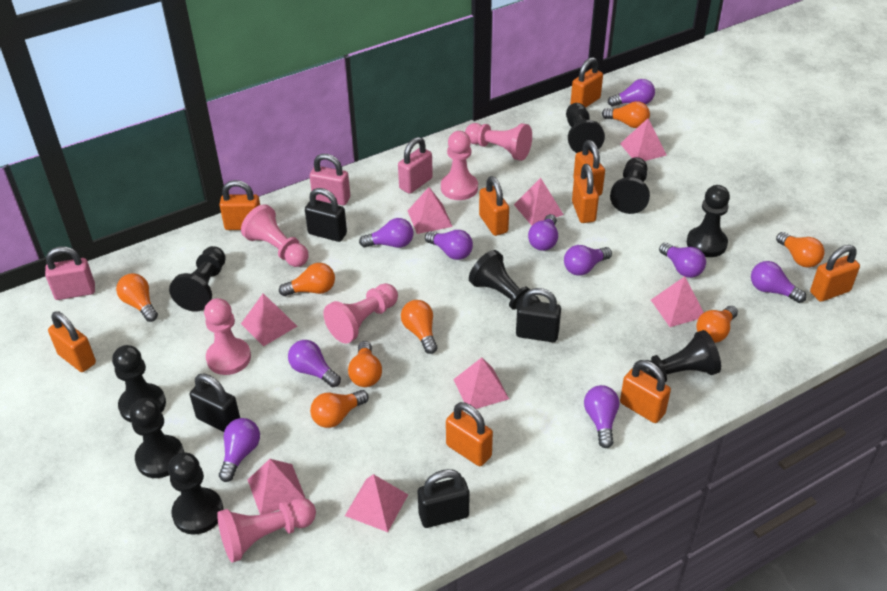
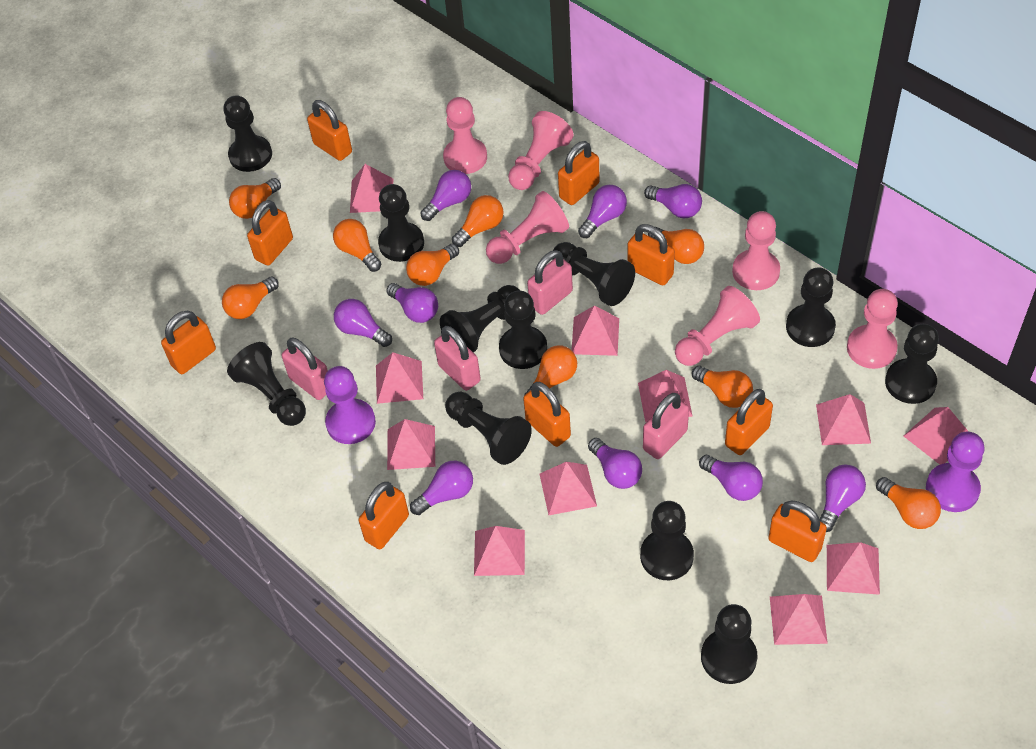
black padlock: [190,373,240,432] [305,188,347,242] [418,469,469,528] [516,288,561,342] = 4 -> none = 0
black pawn: [112,345,166,423] [130,398,185,478] [168,453,224,534] [169,246,226,312] [469,250,541,310] [566,103,605,153] [610,157,650,214] [640,330,721,382] [687,185,730,257] = 9 -> [223,95,272,172] [227,342,306,426] [378,184,424,262] [440,285,519,352] [445,392,532,465] [499,290,547,369] [552,242,635,306] [640,501,694,580] [701,604,758,684] [786,267,836,347] [885,324,939,404] = 11
orange light bulb: [116,273,158,322] [279,263,335,296] [310,390,369,428] [348,341,382,387] [401,300,437,354] [602,101,650,128] [696,306,738,343] [776,232,825,268] = 8 -> [222,277,279,319] [229,178,281,219] [333,219,381,272] [406,244,459,286] [452,195,504,247] [524,345,577,396] [648,227,704,264] [692,366,753,408] [876,477,941,529] = 9
pink padlock: [45,246,95,300] [310,154,350,205] [398,137,433,194] = 3 -> [282,338,328,400] [434,326,481,391] [527,250,573,315] [643,393,689,459] = 4
pink pyramid: [241,293,297,346] [248,459,305,515] [345,474,408,532] [408,187,453,234] [453,357,509,409] [514,178,564,226] [620,118,667,161] [651,276,704,327] = 8 -> [350,164,393,213] [376,353,423,404] [387,419,435,470] [474,526,525,576] [539,462,597,515] [572,305,619,356] [638,370,693,422] [770,594,828,645] [816,394,871,445] [827,542,880,595] [904,407,969,464] = 11
purple light bulb: [219,418,260,482] [288,340,341,387] [359,218,414,248] [425,230,473,260] [528,214,558,251] [564,245,612,276] [584,385,619,448] [608,79,655,107] [659,243,706,278] [751,261,806,303] = 10 -> [334,299,392,347] [386,283,438,323] [410,461,473,515] [420,170,471,221] [578,185,627,238] [588,438,642,489] [644,184,702,218] [699,455,763,501] [819,464,866,532] = 9
purple pawn: none = 0 -> [324,366,376,444] [926,432,984,512] = 2

